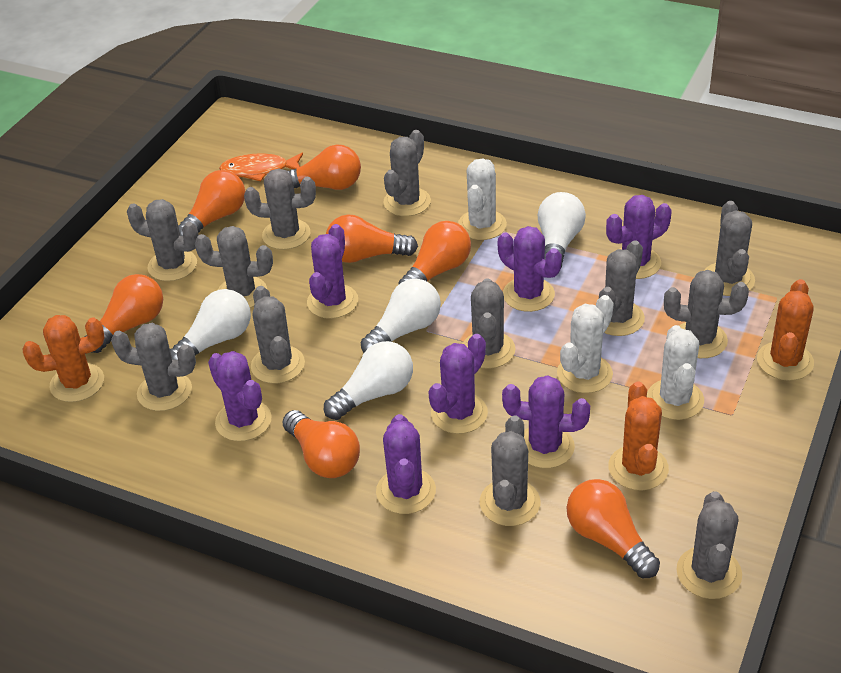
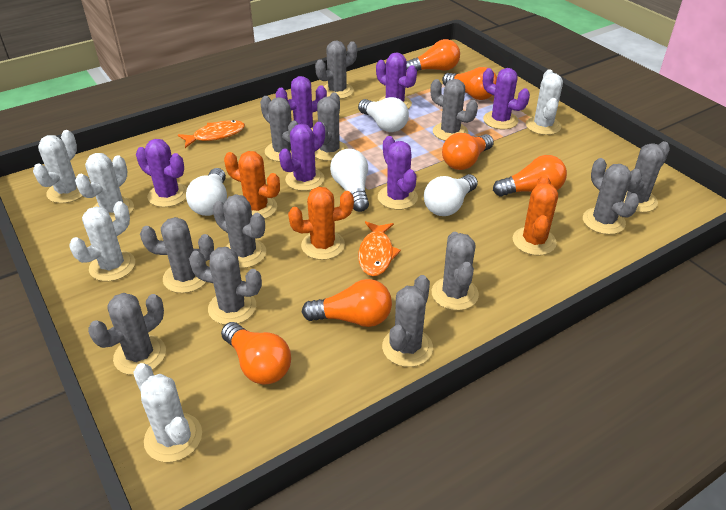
orange fish: [219,153,303,181] = 1 -> [178,120,245,148] [358,221,401,276] = 2
orange light bulb: [85,274,163,353] [178,170,245,236] [282,410,360,478] [287,145,361,190] [326,214,418,263] [398,221,471,284] [566,479,660,578] = 7 -> [221,322,291,385] [302,279,392,327] [406,39,460,71] [442,67,497,100] [442,133,494,170] [493,155,567,196] = 6
purple cactus: [208,351,272,441] [307,224,358,319] [376,414,436,514] [428,334,488,434] [498,226,562,312] [502,375,590,468] [606,195,672,279] = 7 -> [136,139,187,207] [276,76,327,131] [279,122,325,191] [376,52,417,109] [378,136,418,210] [483,68,530,129] = 6
white cactus: [458,159,507,240] [557,295,614,393] [647,325,704,420] = 3 -> [33,130,83,203] [69,201,135,281] [75,153,134,222] [133,363,202,462] [526,69,563,135] = 5

